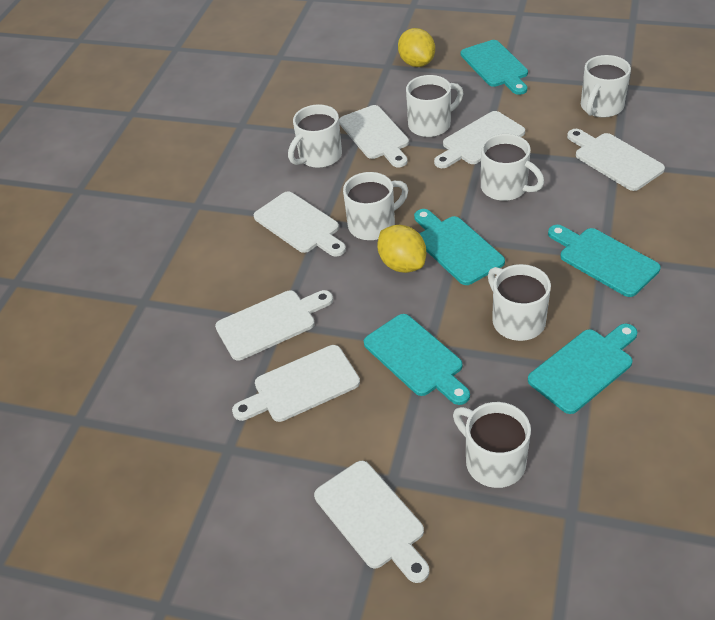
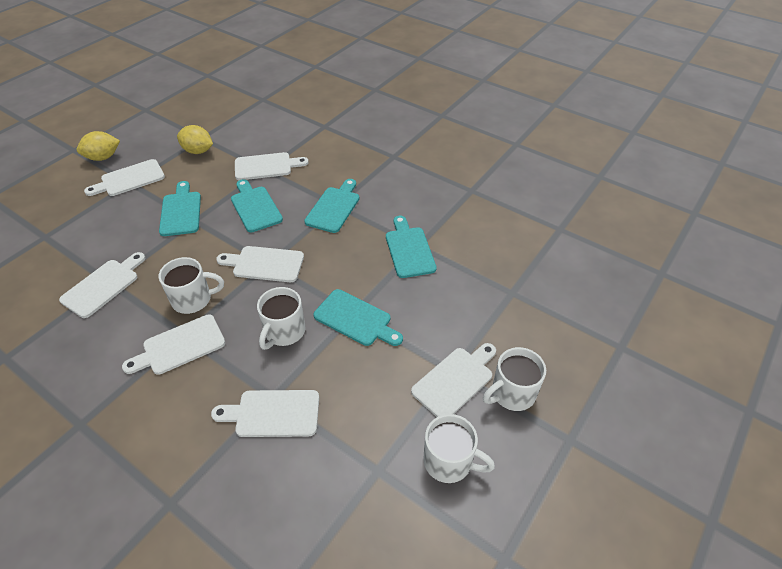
white mug: [288,104,342,168] [343,172,408,240] [406,75,463,137] [453,402,531,488] [481,134,544,201] [488,264,551,341] [581,55,631,118] = 7 -> [159,257,224,314] [257,287,305,350] [423,414,495,483] [483,347,546,411] = 4

